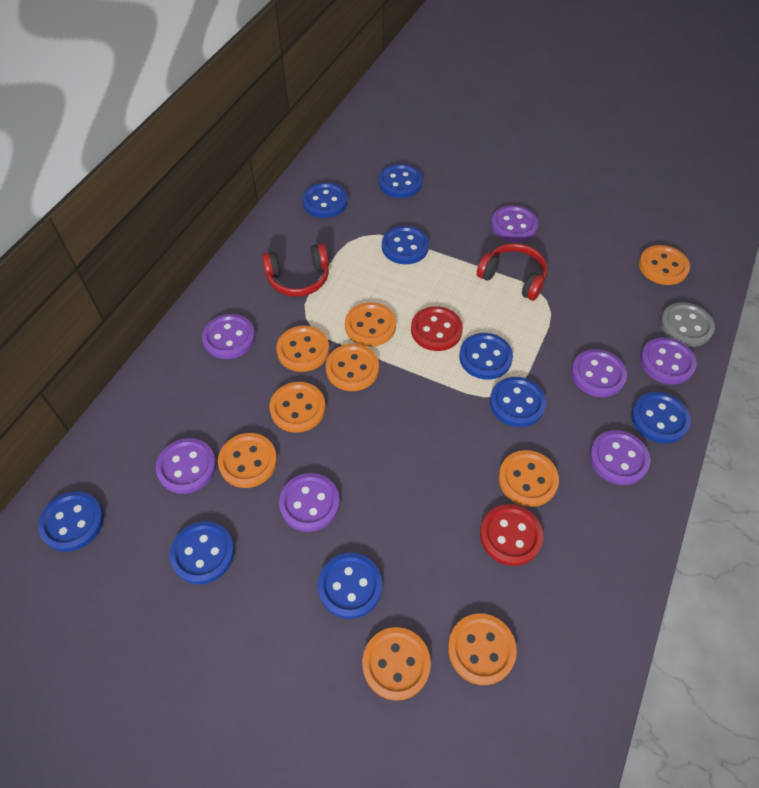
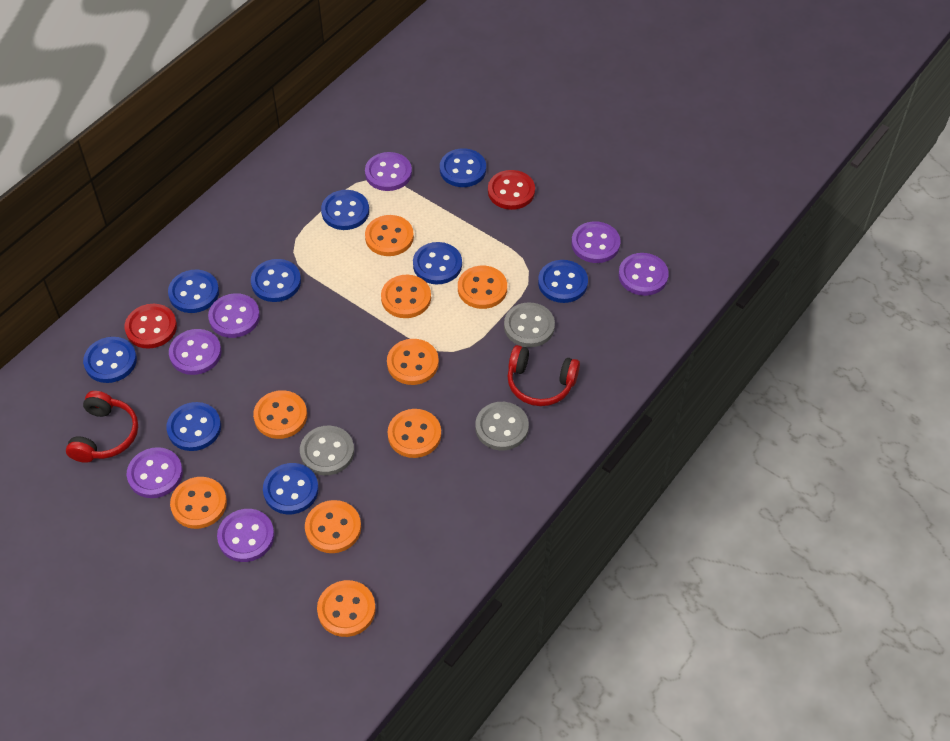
grey button: [660,302,715,347] = 1 -> [300,426,354,475] [475,402,529,450] [504,302,555,347] = 3

